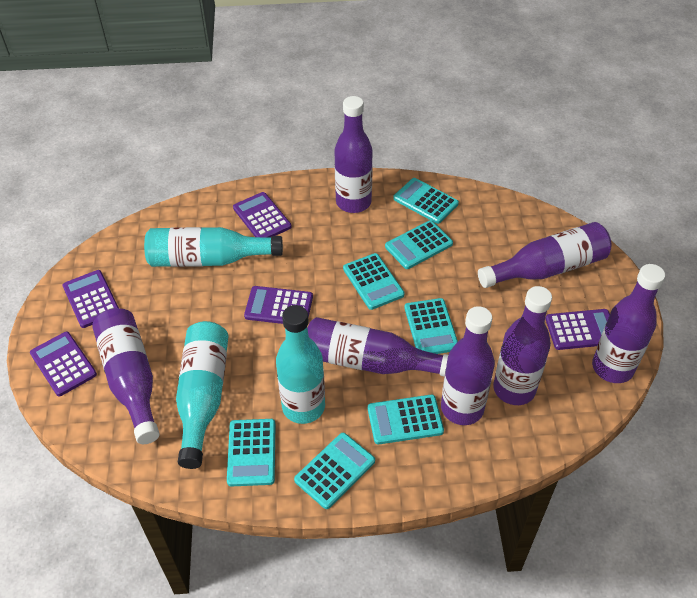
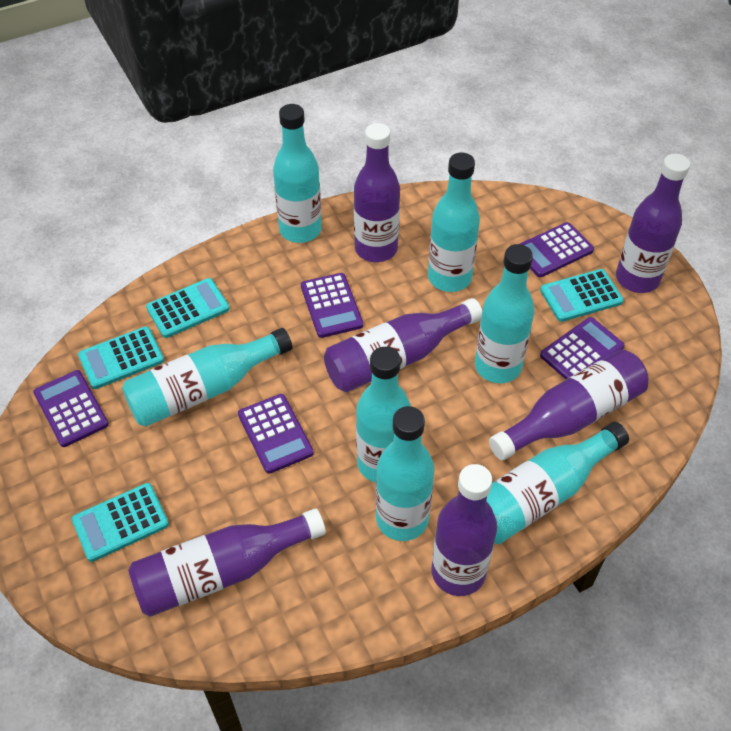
purple bottle: [92,308,160,444] [307,317,448,376] [334,96,373,213] [441,306,495,425] [478,222,611,288] [493,286,552,405] [592,264,665,383] = 7 -> [128,509,326,617] [324,298,482,392] [354,123,400,262] [431,464,497,596] [489,349,648,461] [616,154,690,293] = 6
turquoise bottle: [144,227,283,267] [176,321,229,469] [276,305,325,424] = 3 -> [122,328,292,427] [273,104,322,243] [356,347,411,483] [376,406,434,541] [428,152,480,292] [475,244,534,383] [486,422,629,544] = 7
turquoise calculator: [227,419,276,487] [294,433,375,509] [343,253,405,310] [368,395,444,445] [385,220,453,269] [393,178,459,224] [404,298,458,354] = 7 -> [72,483,169,562] [78,326,164,389] [146,278,230,338] [540,269,624,322] = 4

